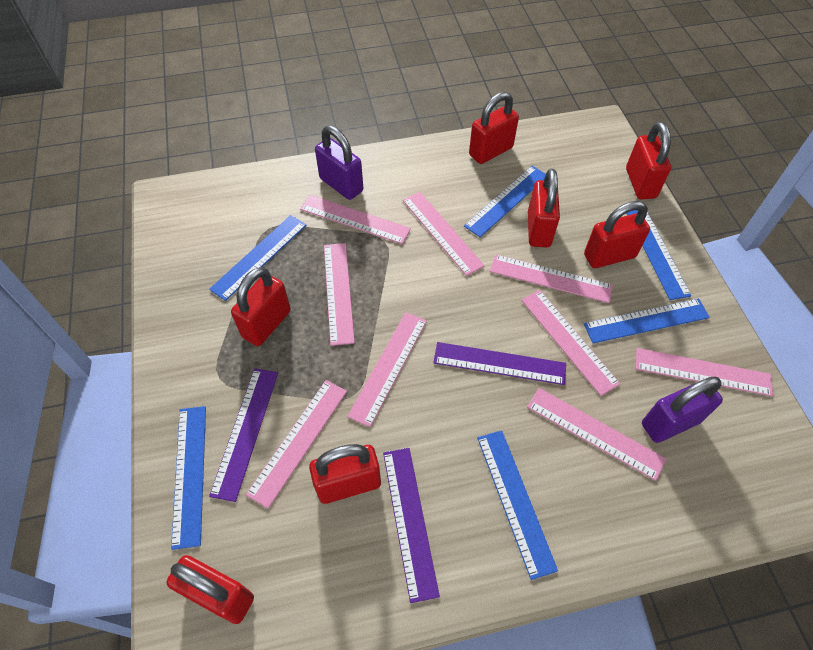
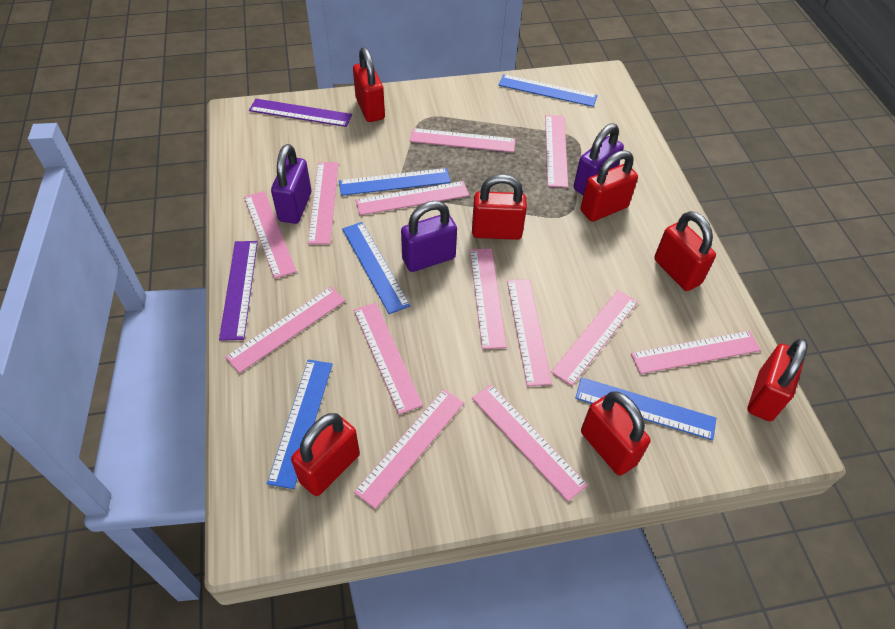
blue ruler: [171,406,206,550] [209,215,306,301] [464,166,546,237] [477,430,558,580] [584,299,710,343] [626,210,691,300] = 6 -> [267,360,332,489] [339,168,451,196] [342,222,410,314] [499,74,597,107] [575,377,716,440] = 5
pink ruler: [246,380,347,508] [300,195,411,244] [324,243,355,346] [347,312,427,427] [403,192,485,276] [490,254,613,303] [521,290,620,396] [527,388,666,481] [635,348,773,396] = 9 -> [225,287,346,373] [244,191,297,279] [308,162,339,244] [354,303,423,414] [354,389,464,509] [355,181,469,215] [410,128,515,152] [470,249,507,349] [472,384,588,502] [507,279,552,387] [545,115,568,188] [551,290,638,386] [631,331,761,374] = 13
purple padlock: [315,125,363,200] [642,377,723,443] = 2 -> [271,144,311,224] [401,201,457,272] [574,123,624,195] = 3
purple ruler: [209,368,278,502] [383,448,440,603] [433,342,566,385] = 3 -> [219,241,258,341] [249,99,352,127] = 2

